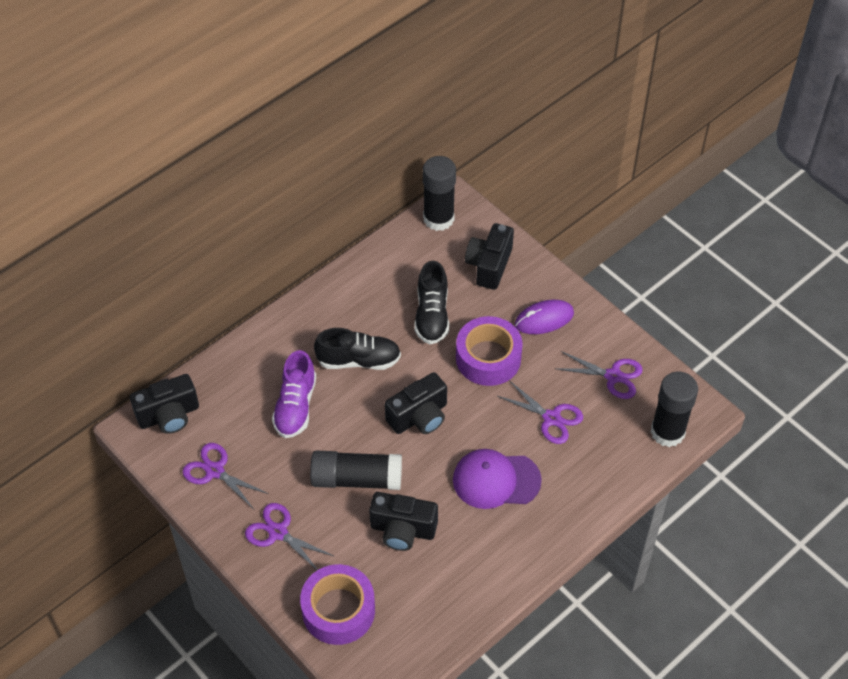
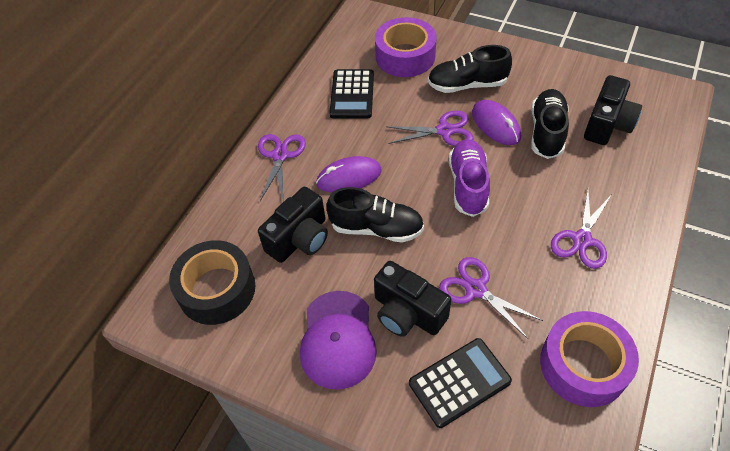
black calculator: none = 0 -> [329,69,374,118] [409,338,512,428] = 2
black camera: [130,374,199,434] [369,492,438,551] [385,372,447,434] [465,223,514,290] = 4 -> [258,187,328,263] [374,261,451,337] [584,75,642,145] = 3
black glue stick: [310,450,402,490] [423,156,456,231] [651,372,698,447] = 3 -> none = 0
black shoe: [314,328,401,370] [414,261,449,344] = 2 -> [327,187,424,243] [428,45,512,93] [531,89,569,159] = 3
black tape: none = 0 -> [169,240,256,325] = 1
purple mouse: [515,300,574,334] = 1 -> [316,156,382,193] [472,100,521,145] = 2

